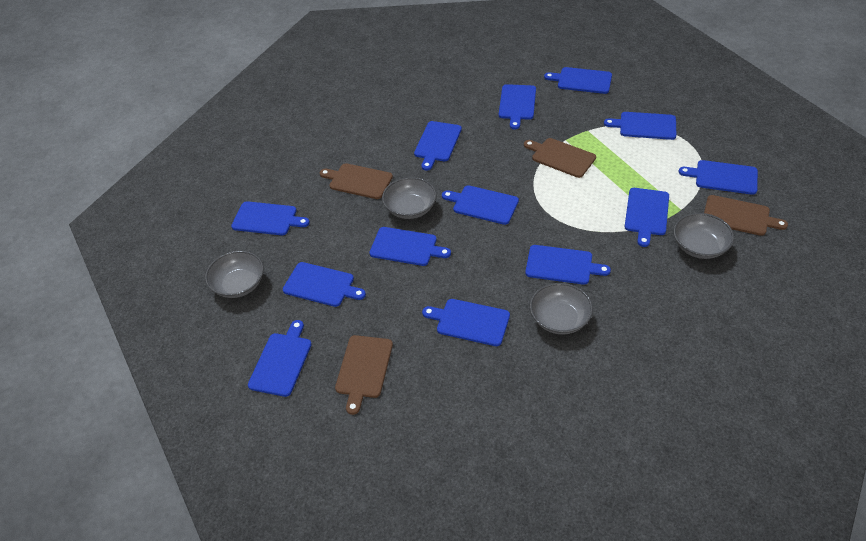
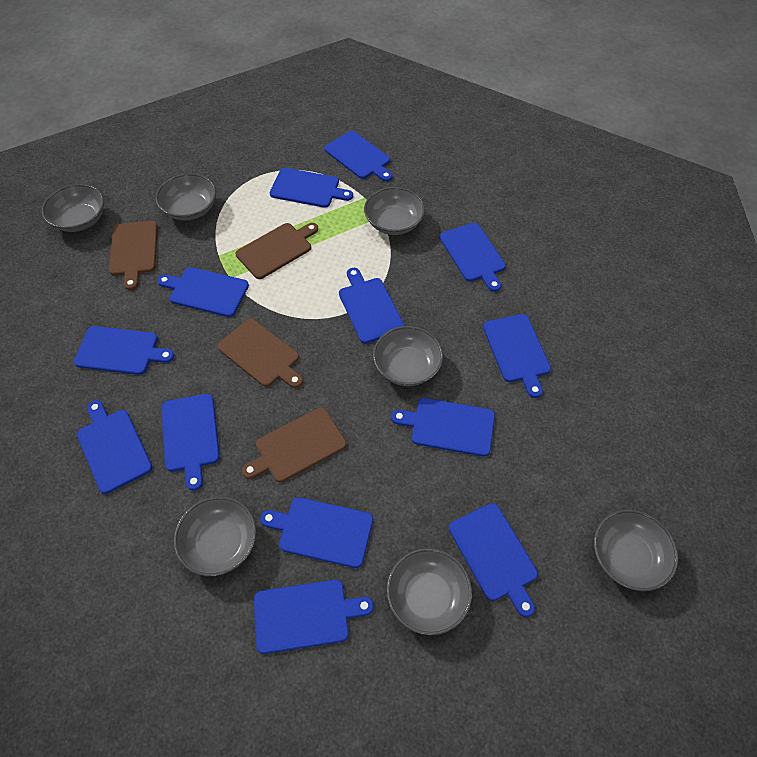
grey bowl: [205,251,264,298] [382,177,437,219] [530,283,593,334] [674,213,734,259] = 4 -> [42,184,104,232] [156,173,216,221] [174,496,256,576] [364,187,425,235] [373,326,443,386] [387,548,472,635] [594,509,678,591] = 7

